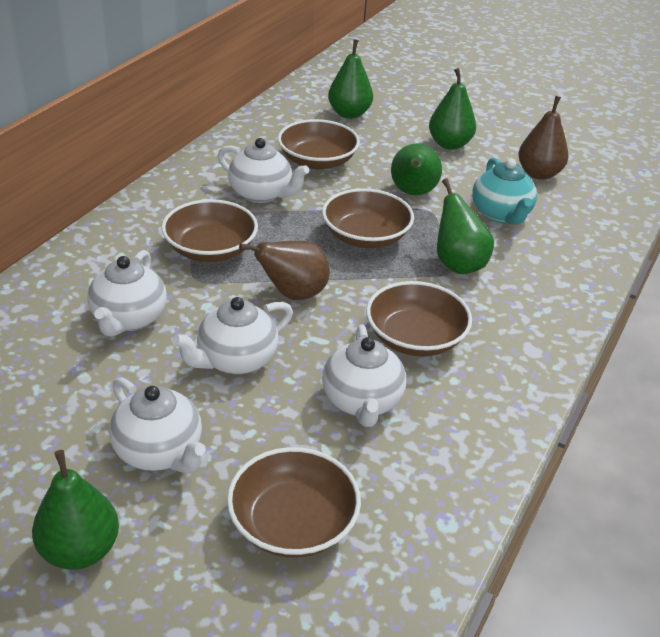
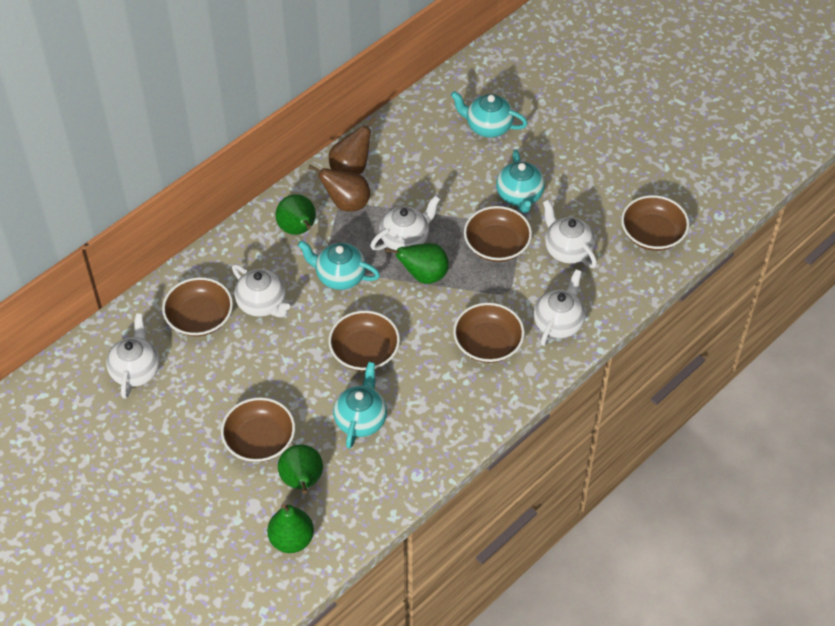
brown bowl: [162,199,258,262] [227,447,361,558] [278,119,360,170] [322,188,414,248] [366,281,472,356] = 5 -> [162,277,233,337] [221,397,295,462] [328,310,400,371] [453,303,525,363] [464,206,532,262] [621,195,689,251] = 6
green pear: [32,450,119,570] [328,39,373,119] [391,144,442,195] [429,68,476,150] [437,178,494,274] = 5 -> [267,503,314,553] [275,194,316,235] [278,444,323,494] [385,243,449,284] = 4
turquoise teapot: [472,158,537,225] = 1 -> [298,240,380,290] [333,362,387,449] [451,91,528,138] [496,150,545,213] = 4

